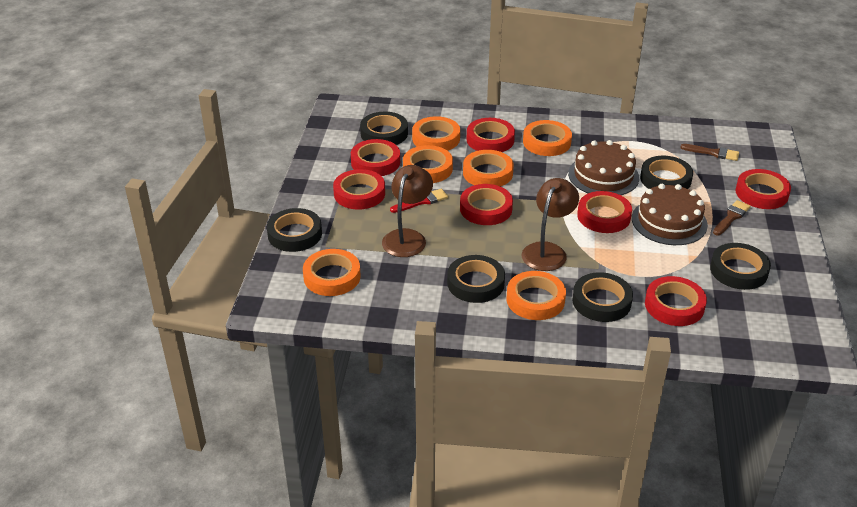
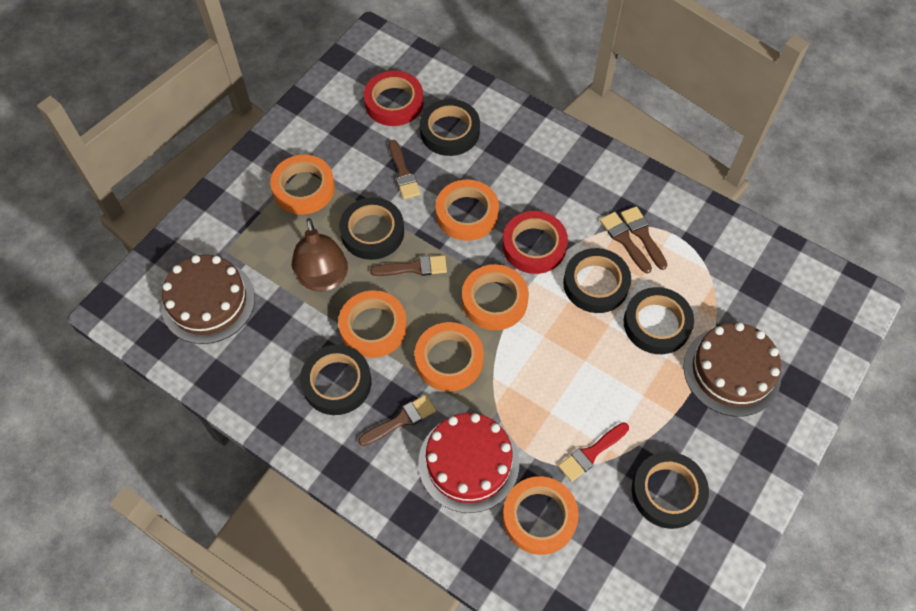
brown brush: [680,144,739,161] [713,200,751,235] = 2 -> [358,395,436,446] [370,255,447,276] [389,140,421,199] [600,212,652,273] [621,206,667,270] = 5
brown lamp: [382,165,433,257] [522,178,579,271] = 2 -> [291,218,348,292] = 1
red cake: none = 0 -> [418,413,519,513] = 1
red tape: [333,169,385,209] [351,139,400,176] [460,184,513,225] [466,118,515,152] [577,191,632,233] [645,276,707,326] [736,169,791,209] = 7 -> [364,71,423,126] [502,211,568,274] = 2

